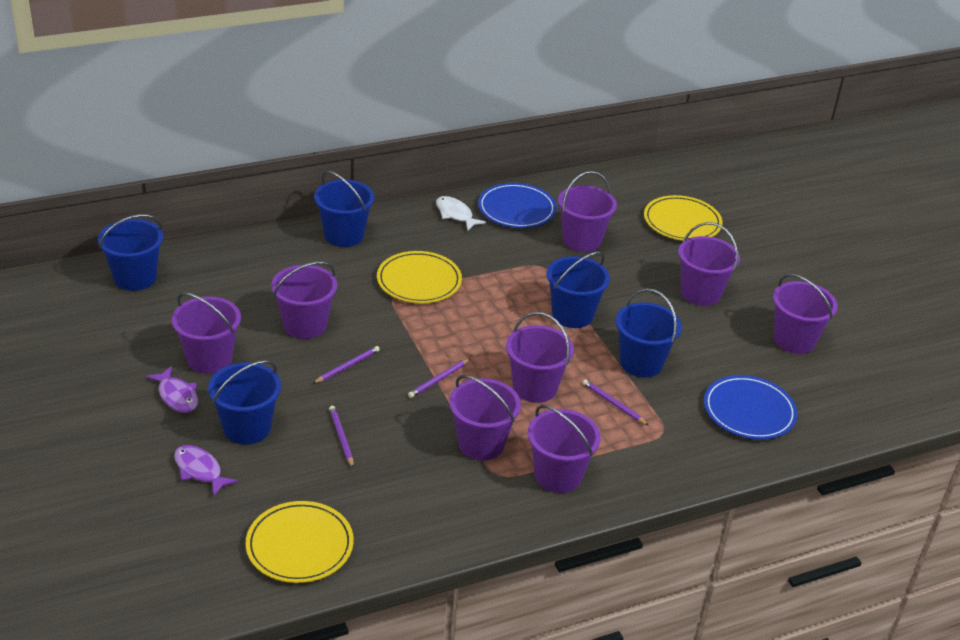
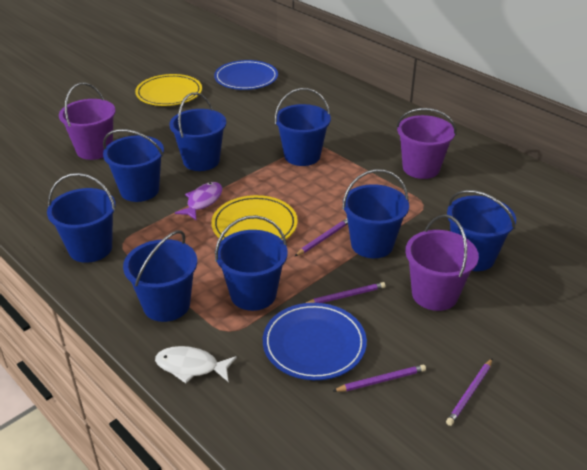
blue bucket: [98,214,163,291] [208,360,281,445] [314,171,374,247] [546,251,610,328] [616,288,682,377] = 5 -> [47,173,116,263] [103,129,164,202] [123,230,197,322] [169,92,226,171] [215,215,288,311] [275,88,331,166] [342,169,409,258] [447,190,516,271] = 8
purple bucket: [172,292,241,374] [271,262,337,339] [449,375,521,460] [506,312,574,403] [528,405,601,493] [558,171,617,252] [678,222,740,306] [773,274,838,354] = 8 -> [59,83,116,160] [396,108,456,179] [405,214,479,311] = 3
purple fish: [146,366,198,413] [174,445,238,497] = 2 -> [175,182,222,220] = 1
yellow plate: [246,501,354,583] [377,251,462,303] [644,195,723,241] = 3 -> [135,74,202,106] [211,195,298,240] = 2

